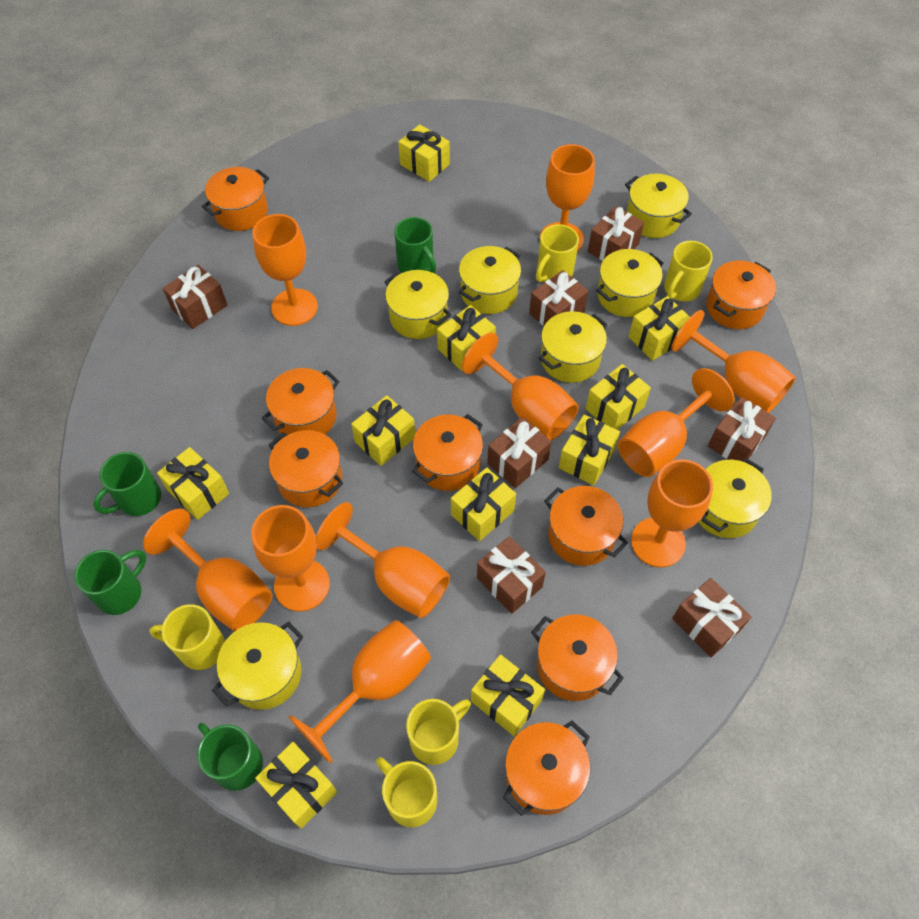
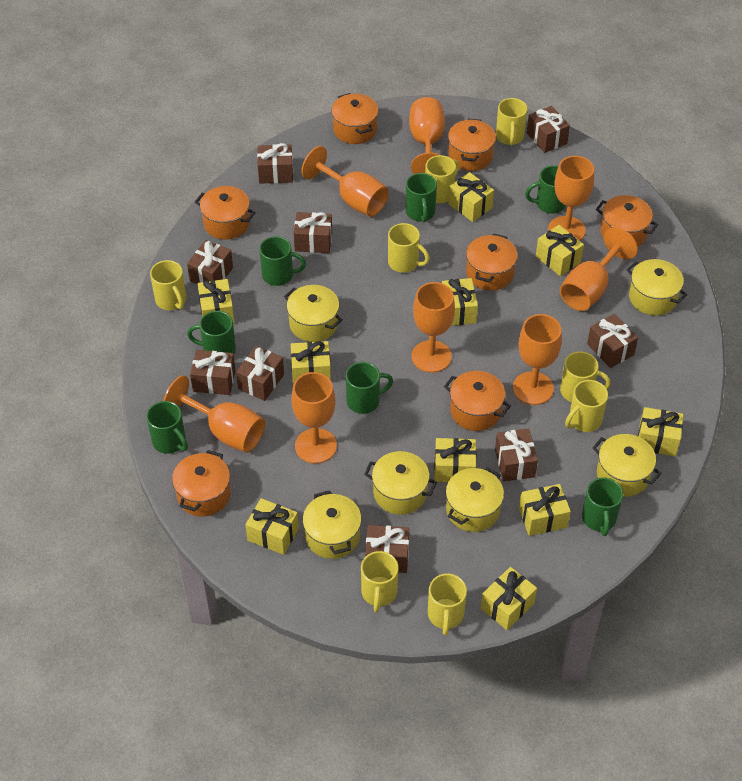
brown gift: [163,265,227,329] [477,536,546,614] [487,417,552,488] [529,270,588,326] [588,206,644,261] [672,578,751,657] [708,397,776,463] = 7 -> [187,240,233,285] [190,350,236,395] [236,346,284,401] [257,143,293,184] [294,212,332,253] [365,525,409,573] [495,429,538,482] [527,106,570,153] [587,314,638,368] = 9
green mug: [75,550,146,615] [93,452,161,516] [197,723,263,791] [394,217,436,273] = 4 -> [146,401,188,454] [187,311,236,354] [259,236,306,286] [346,362,393,414] [406,173,437,222] [525,165,565,214] [582,478,623,536] = 7
orange goblet: [143,509,272,631] [251,505,330,612] [252,214,318,326] [289,620,431,764] [316,502,450,618] [462,333,579,440] [540,144,595,252] [618,368,735,477] [631,459,713,567] [671,310,796,413] = 10 -> [163,375,265,453] [291,372,337,464] [301,146,389,217] [409,97,445,174] [411,282,455,373] [513,314,562,405] [548,156,594,241] [560,227,638,311] = 8
orange pot: [202,167,269,231] [262,368,340,437] [269,430,343,507] [412,414,483,491] [503,720,590,816] [531,615,624,701] [544,486,628,566] [706,261,776,329] = 8 -> [172,450,231,517] [195,186,256,240] [331,93,379,144] [444,371,511,431] [448,119,496,171] [466,233,518,291] [596,195,658,246] = 7
yellow mug: [149,604,225,670] [376,757,437,827] [406,699,471,765] [536,224,579,282] [664,241,713,302] = 5 -> [150,260,186,310] [361,551,398,612] [388,223,429,273] [425,155,459,203] [428,573,467,636] [496,98,528,145] [560,351,611,402] [565,380,608,432] = 8
yellow pot: [212,622,304,710] [384,270,451,339] [459,246,521,314] [539,311,608,383] [596,249,663,317] [625,174,692,238] [698,458,772,538] = 7 -> [284,285,343,342] [303,490,362,559] [364,451,437,515] [446,467,504,532] [592,434,661,497] [626,259,687,316] = 6

